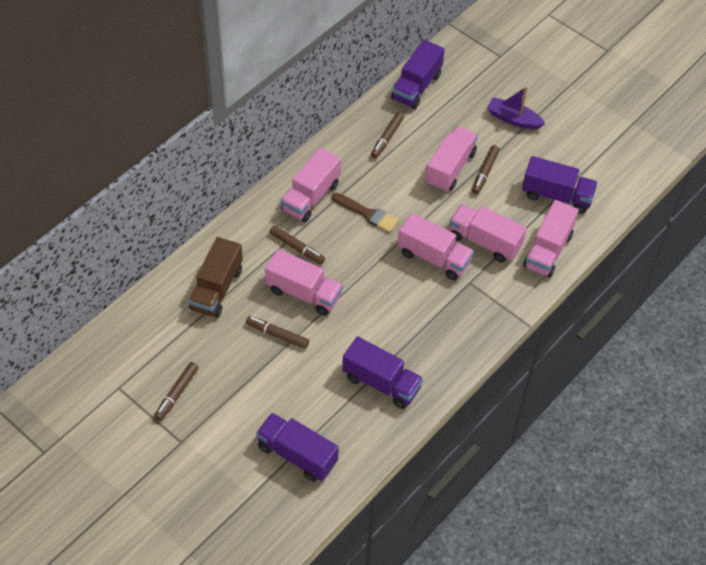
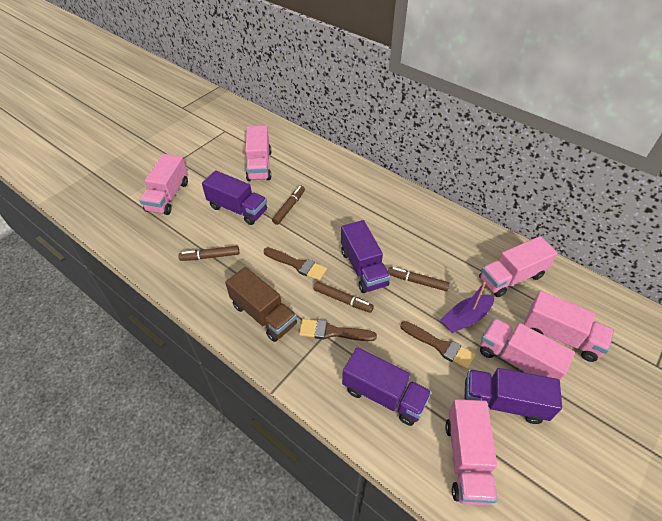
brown brush: [332,193,398,233] = 1 -> [263,247,327,281] [299,319,377,341] [400,321,476,370] = 3
brown marker: [154,362,199,421] [246,316,309,349] [269,225,325,264] [371,112,404,158] [472,145,500,195] = 5 -> [178,246,239,261] [272,186,305,225] [314,282,374,313] [388,267,450,291] = 4

